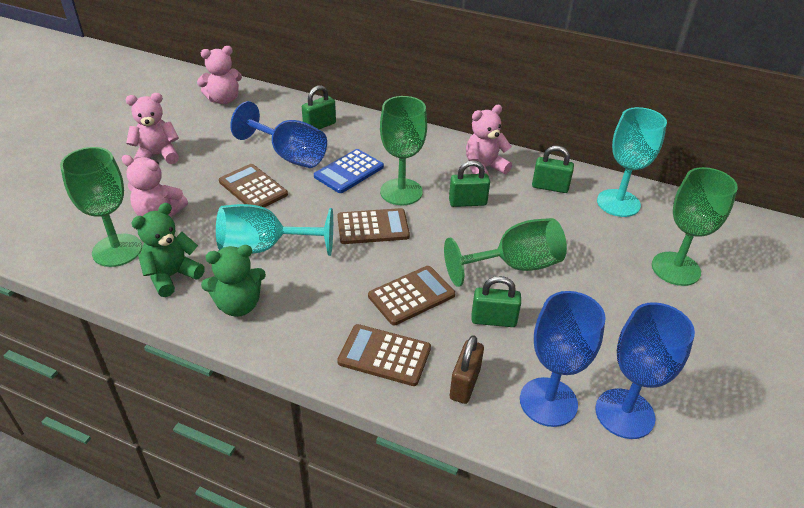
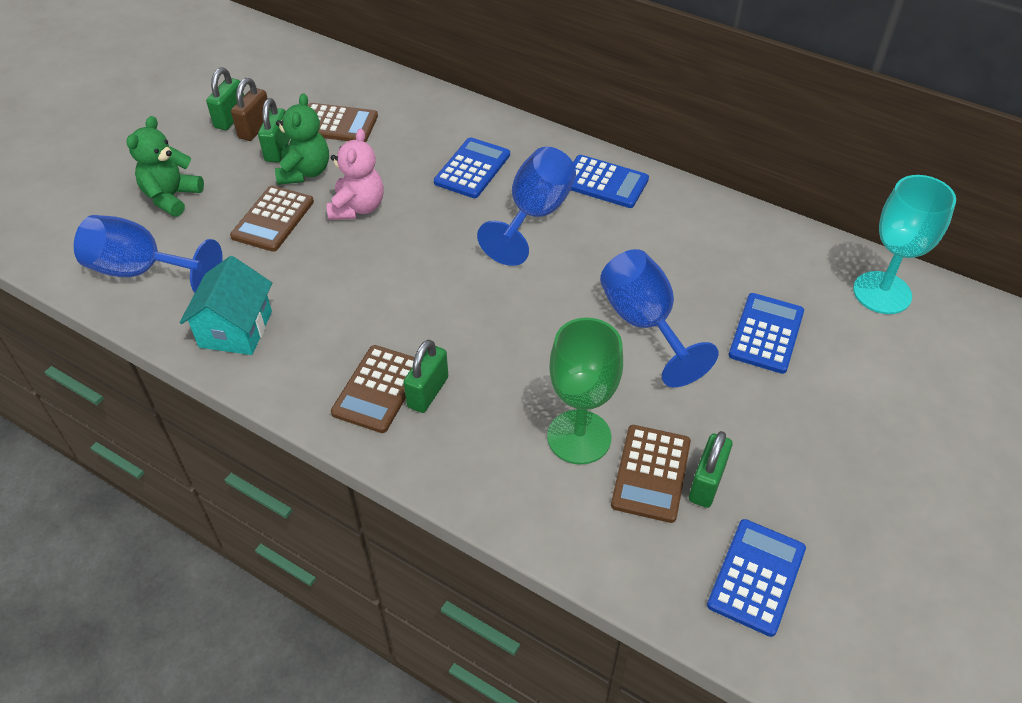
blue calculator: [314,149,384,193] = 1 -> [434,137,510,198] [571,155,649,208] [707,519,806,637] [729,293,804,374] = 4
green goblet: [60,147,142,267] [380,96,427,205] [444,218,567,287] [652,167,738,286] = 4 -> [547,318,623,464] = 1
pink teddy bear: [121,155,188,217] [126,93,179,164] [197,46,242,104] [466,105,512,176] = 4 -> [327,129,384,220] = 1
turquoise goblet: [216,204,333,256] [597,107,667,217] = 2 -> [853,175,956,314] = 1
turquoise house: none = 0 -> [180,256,272,355] = 1

